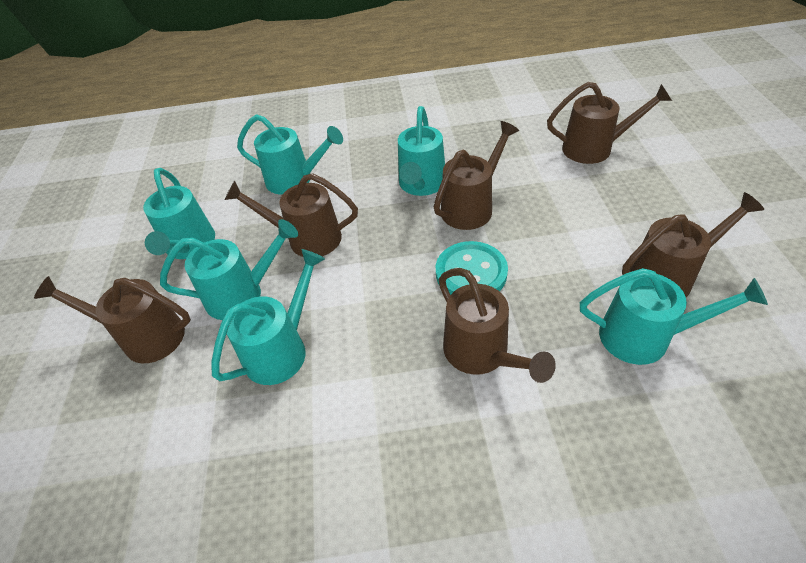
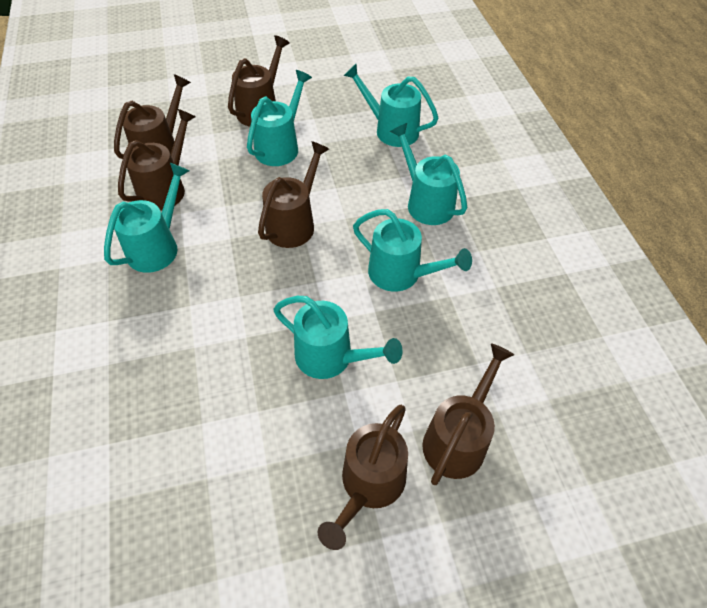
turquoise button: [436,241,508,295] = 1 -> none = 0

